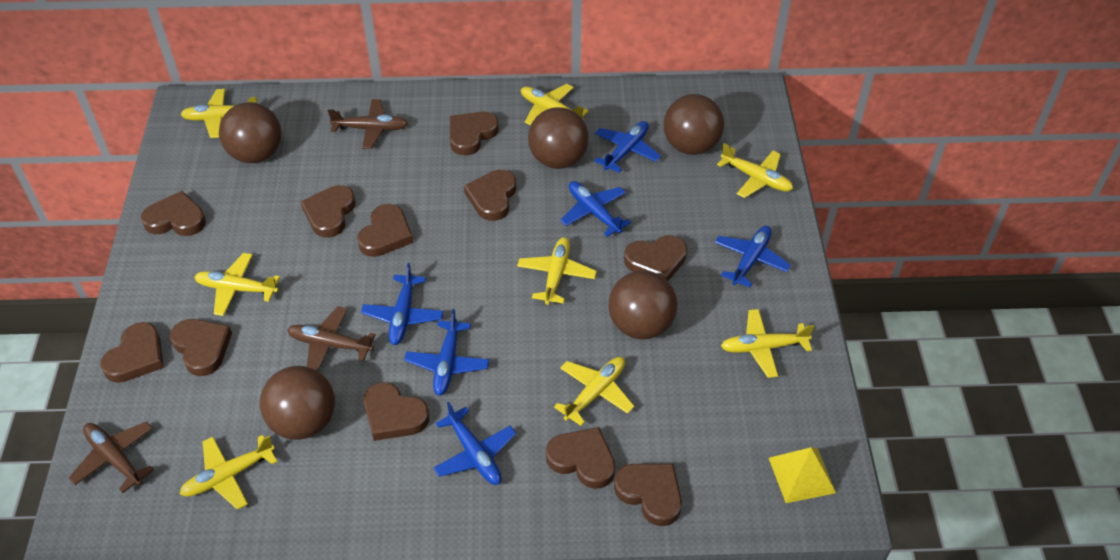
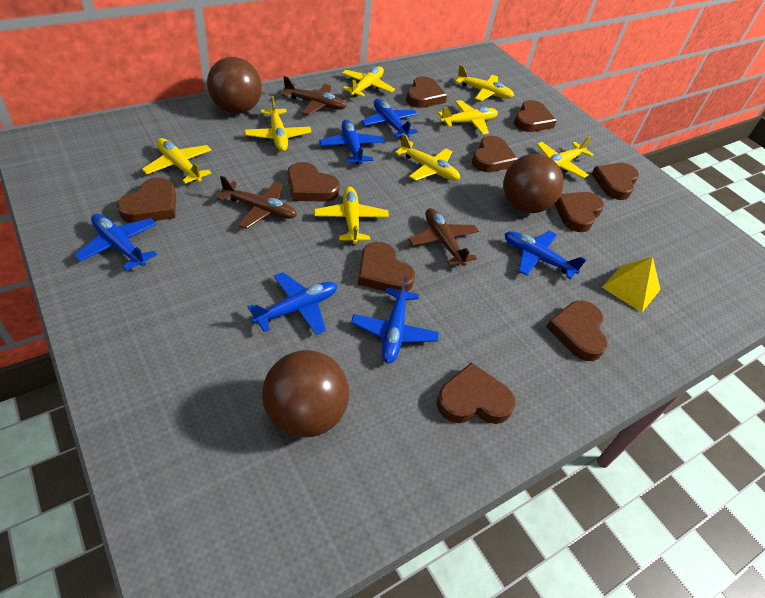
brown ball: [219,102,282,163] [260,366,335,440] [528,107,589,169] [608,271,677,339] [664,94,724,155] = 5 -> [207,57,262,114] [262,350,349,438] [503,154,564,213] = 3
brown heart: [100,322,164,383] [141,191,206,236] [170,319,232,376] [300,185,356,238] [357,204,413,257] [363,382,429,441] [450,112,499,156] [464,170,516,221] [546,427,615,489] [614,464,682,526] [624,235,687,281] = 11 -> [117,178,176,223] [288,162,340,202] [358,242,415,292] [406,77,447,108] [437,362,515,424] [472,136,518,172] [514,100,557,132] [546,300,608,361] [555,192,604,232] [592,163,639,200] = 10

